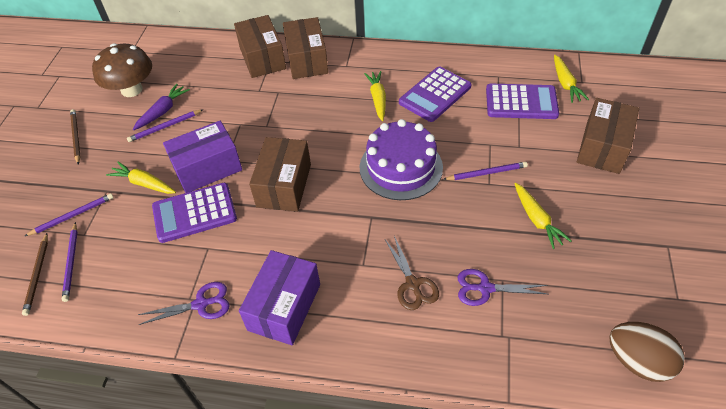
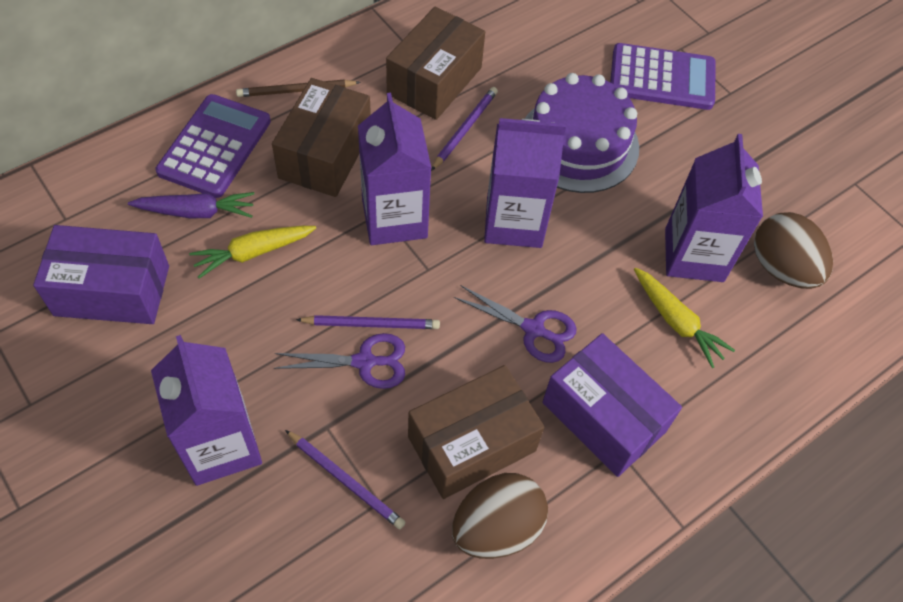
brown box: [234,15,286,78] [249,137,311,212] [283,17,328,79] [577,98,639,174] = 4 -> [272,78,371,197] [386,7,485,120] [408,365,545,499] = 3
brown egg: [609,322,685,382] = 1 -> [452,473,548,559] [754,212,833,289] = 2
brown mushroom: [92,43,152,97] = 1 -> none = 0
brown pencil: [22,233,48,316] [70,109,81,164] = 2 -> [236,80,361,97] = 1
brown scissors: [385,236,439,310] = 1 -> none = 0
purple calculator: [152,183,237,243] [399,67,472,122] [486,84,559,119] = 3 -> [155,94,271,198] [610,43,716,110] = 2
purple carton: none = 0 -> [151,335,262,486] [358,93,431,245] [484,118,566,248] [665,134,763,282] = 4
purple pencil: [25,193,114,236] [62,222,78,302] [127,109,203,142] [443,162,528,180] = 4 -> [285,430,406,529] [296,315,440,329] [431,87,498,171] = 3
yellow carrot: [106,162,176,194] [364,71,386,121] [514,183,572,249] [554,55,589,103] = 4 -> [189,226,316,278] [634,267,735,368] = 2

